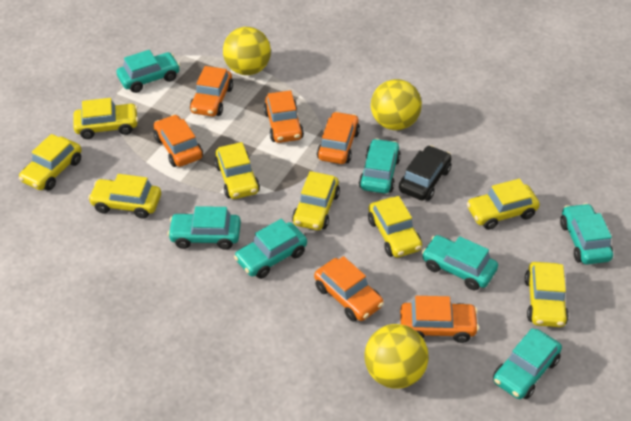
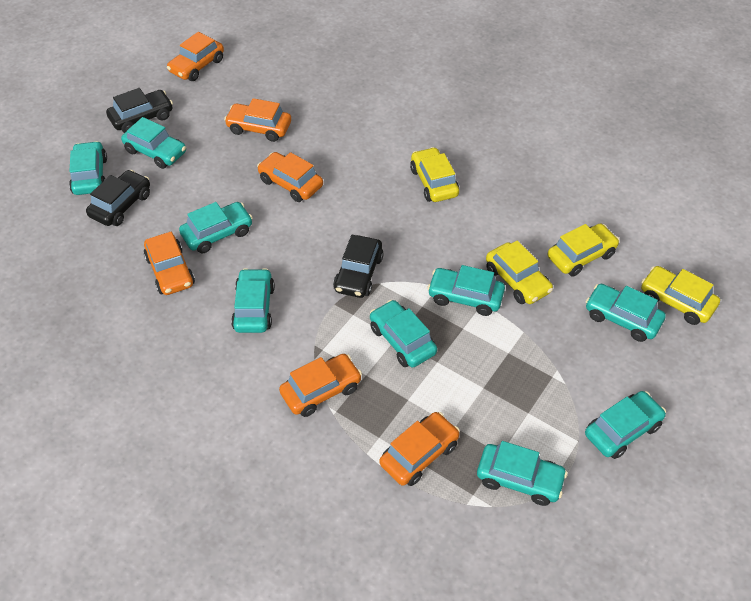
black car: [399,145,452,201] = 1 -> [86,170,150,226] [106,88,173,133] [333,235,383,298] = 3
turquoise car: [116,50,180,93] [167,206,241,250] [234,219,307,279] [359,138,401,194] [422,235,498,290] [493,328,562,399] [560,203,613,265] = 7 -> [69,141,107,195] [121,117,186,169] [179,202,253,253] [231,268,275,333] [370,300,437,368] [427,265,505,316] [477,441,568,506] [585,391,666,459] [586,284,666,342] = 9
yellow ball: [223,27,271,75] [364,324,429,389] [371,79,422,130] = 3 -> none = 0
yellow car: [19,134,82,191] [73,98,138,139] [88,174,161,219] [214,142,260,199] [292,171,340,230] [368,196,422,258] [467,179,540,230] [525,262,569,327] = 8 -> [410,147,459,202] [486,241,553,304] [548,224,620,277] [641,266,720,325] = 4

